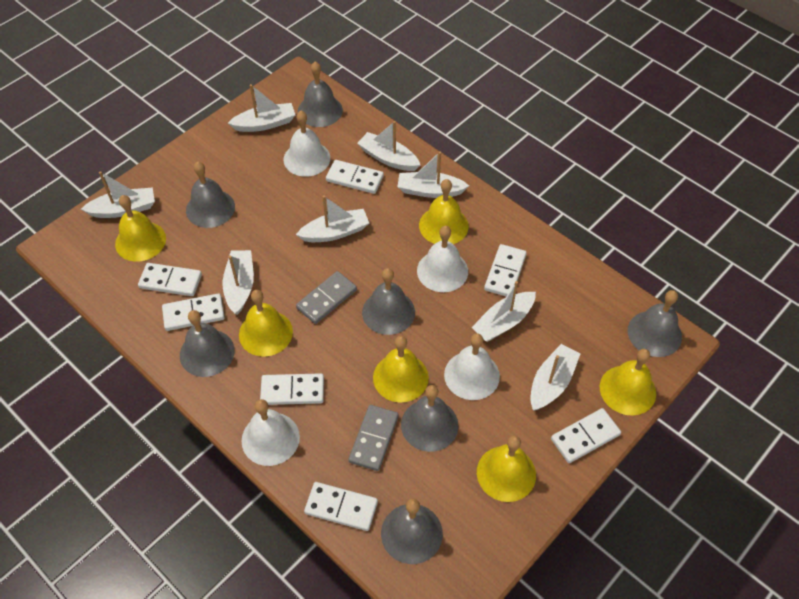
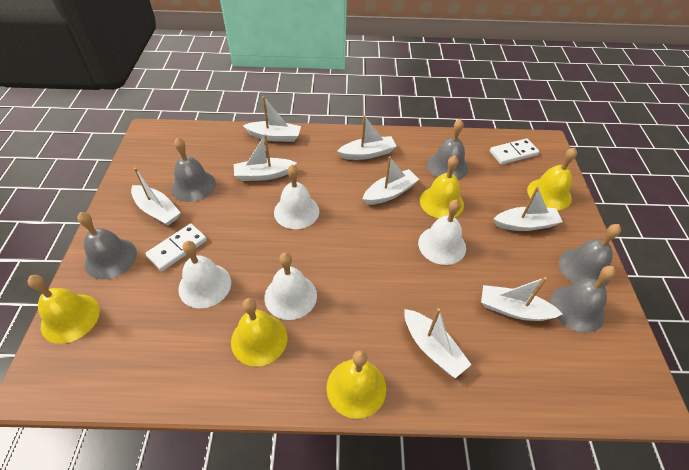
grey bell: [180,310,235,377] [186,161,235,228] [298,62,343,127] [362,268,415,335] [381,499,443,564] [401,385,459,452] [628,290,682,357] = 7 -> [77,212,137,279] [171,138,216,202] [427,119,468,180] [550,266,616,333] [559,224,621,286] = 5
grey domino: [296,271,357,324] [348,405,399,471] = 2 -> none = 0
white domino: [138,263,202,296] [162,293,225,331] [260,373,324,405] [304,482,378,531] [326,160,384,194] [484,244,527,296] [551,408,621,463] = 7 -> [145,224,207,271] [490,138,539,165] = 2
yellow bell: [115,195,166,262] [239,290,293,357] [373,336,429,403] [419,179,469,244] [477,436,536,502] [600,349,656,416] = 6 -> [28,275,100,344] [231,298,288,367] [326,350,386,419] [420,155,464,218] [527,147,577,210] = 5

